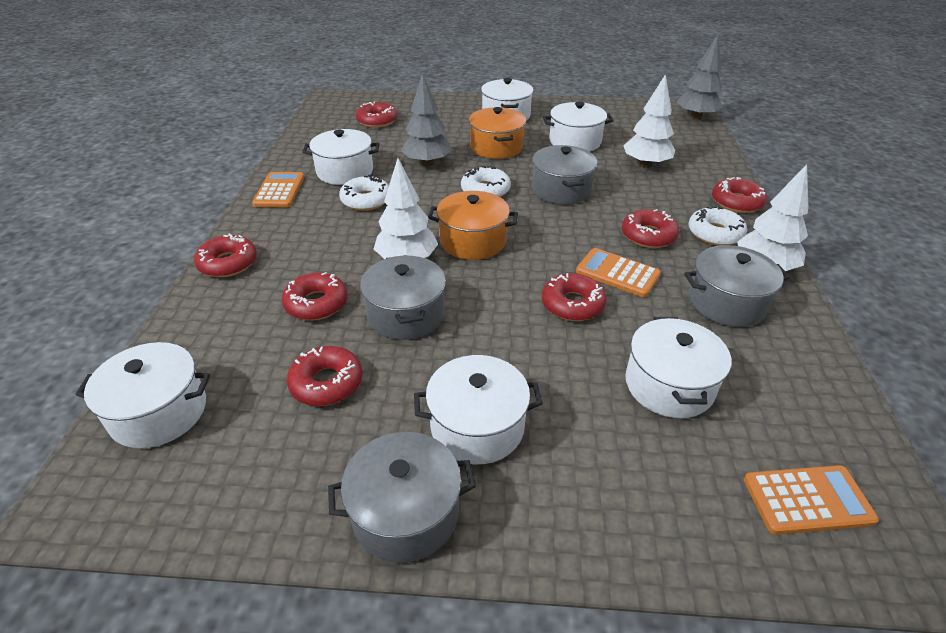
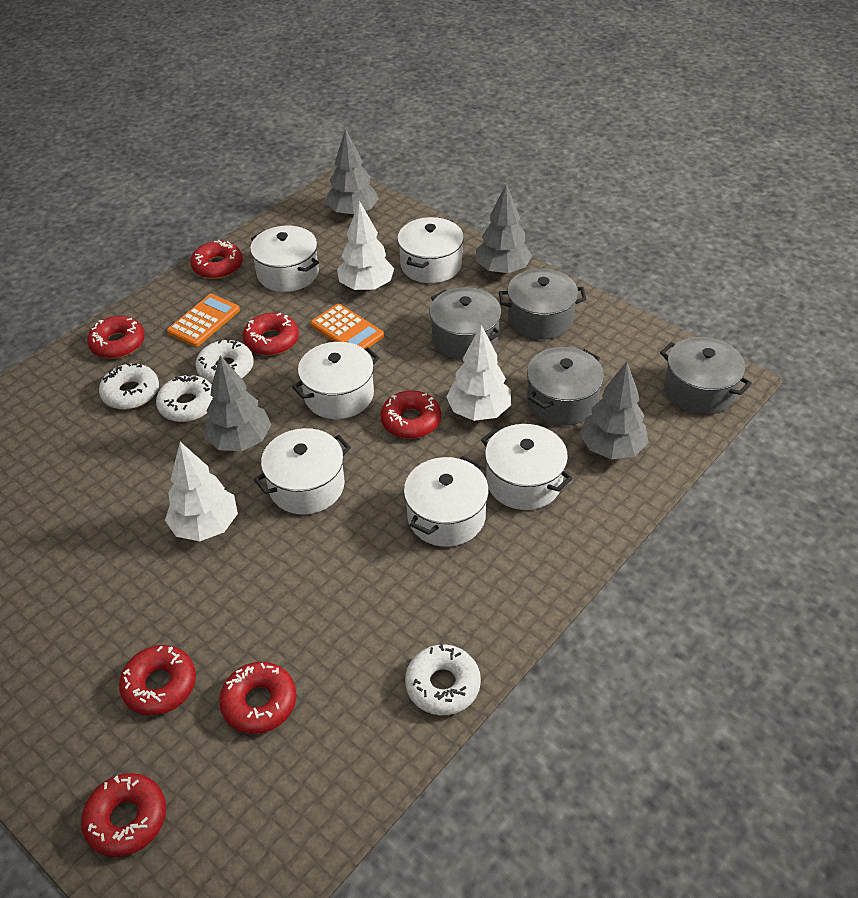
grey tree: [401,73,452,166] [677,35,723,120] = 2 -> [204,355,271,451] [326,129,379,217] [476,184,532,274] [580,362,649,459] = 4
orange calculator: [252,172,304,207] [576,248,661,297] [744,465,879,535] = 3 -> [167,294,240,347] [311,304,384,349] = 2
orange pot: [428,191,518,260] [469,107,526,159] = 2 -> none = 0
white donut: [339,175,389,211] [461,166,511,197] [688,206,747,246] = 3 -> [99,363,159,410] [156,374,213,422] [196,339,254,383] [405,644,481,715] = 4

